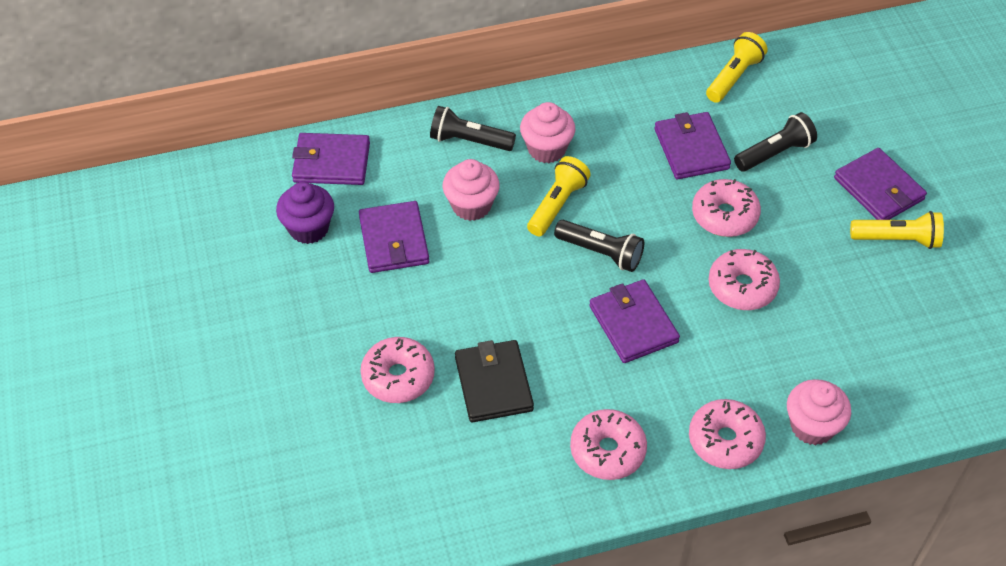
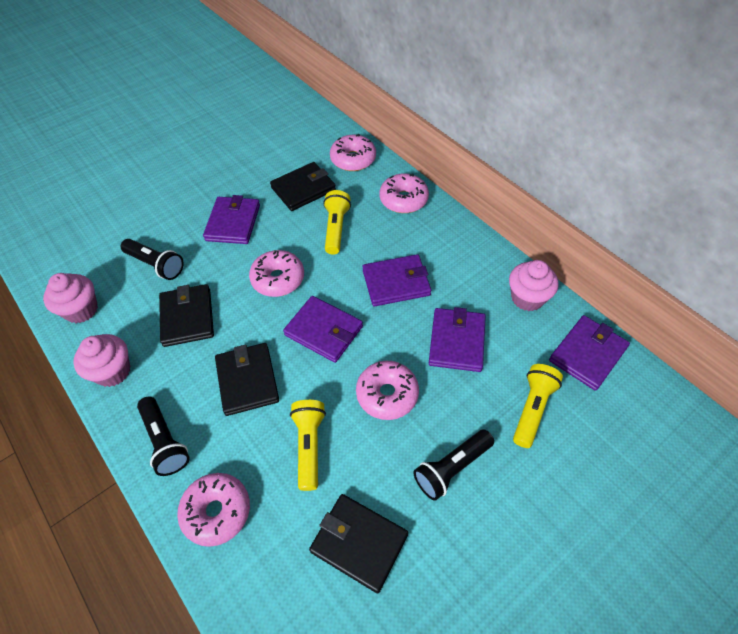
black wallet: [455,340,534,422] = 1 -> [159,284,214,347] [215,343,279,416] [270,162,336,211] [309,494,408,593] = 4
purple cupcake: [276,182,334,244] = 1 -> none = 0

